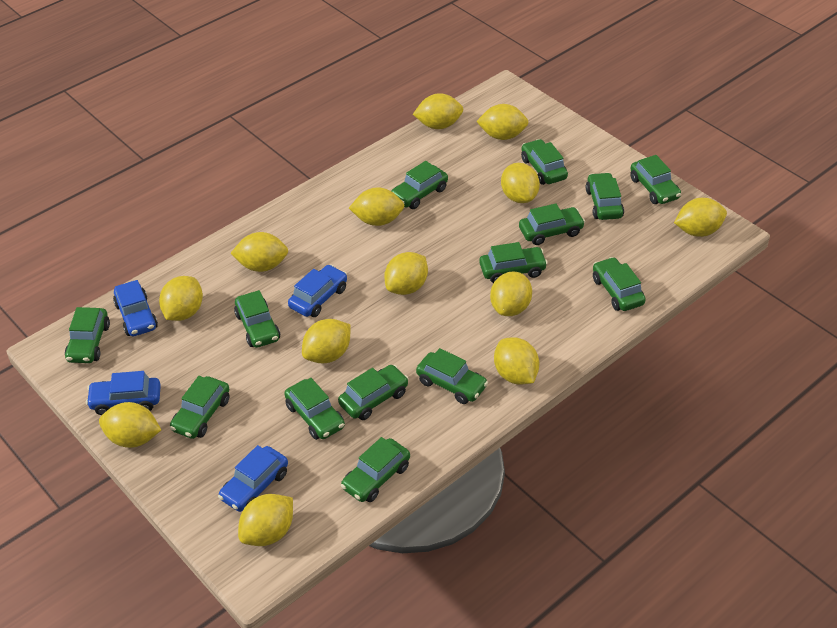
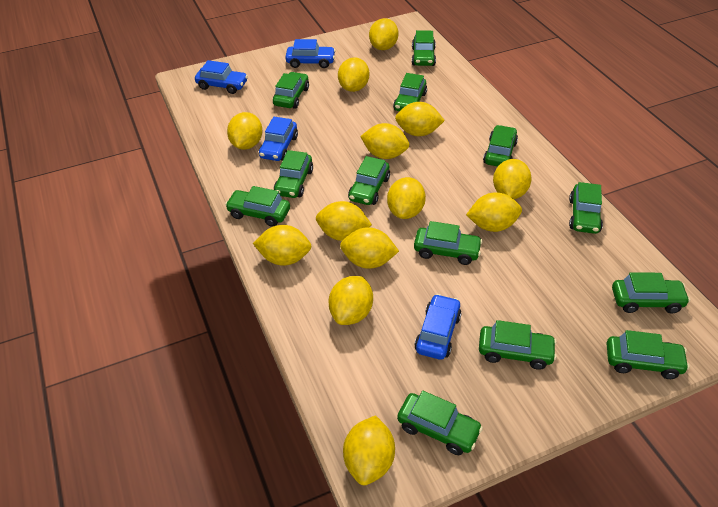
green car: [65,307,110,363] [170,376,230,439] [234,290,280,348] [284,378,345,440] [338,365,409,420] [341,437,410,502] [391,161,448,209] [416,348,488,404] [479,242,548,283] [519,203,585,245] [521,139,568,185] [586,172,624,220] [593,257,646,311] [630,155,681,204] = 14 -> [225,186,290,227] [273,72,309,109] [274,150,313,198] [348,156,390,205] [393,73,427,111] [397,391,483,455] [412,30,436,66] [414,221,483,265] [479,320,557,370] [483,125,518,167] [569,182,603,234] [606,330,690,379] [612,272,690,314] = 13

